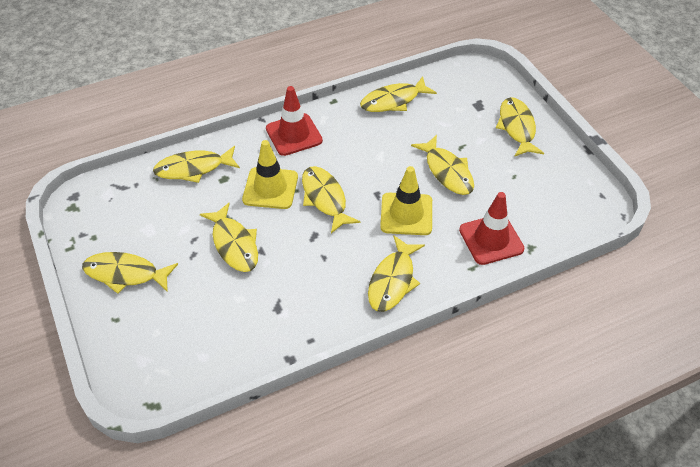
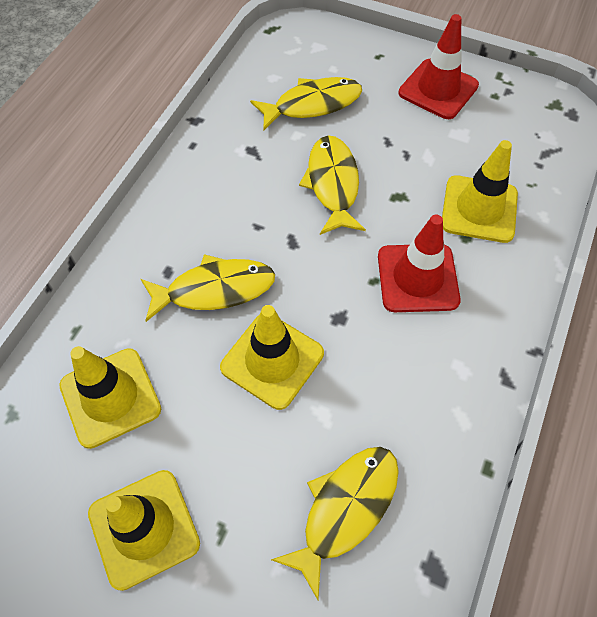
yellow fish: [82,252,178,294] [153,146,240,183] [200,203,258,272] [302,166,360,233] [360,76,437,112] [368,235,425,312] [411,135,474,195] [496,97,544,157] = 8 -> [141,254,275,322] [250,77,362,130] [271,447,399,600] [299,135,366,235] = 4
yellow traffic cone: [242,140,298,209] [380,166,432,235] = 2 -> [59,346,161,449] [88,470,200,591] [220,305,324,410] [442,140,518,243] = 4

